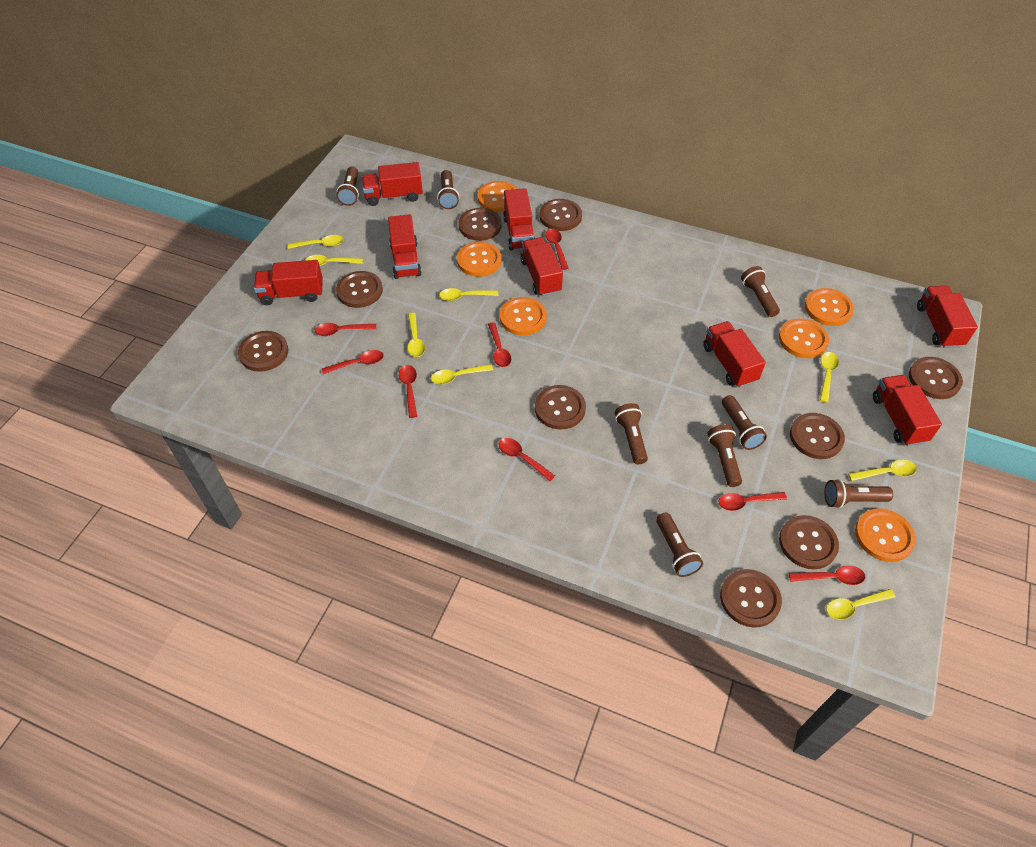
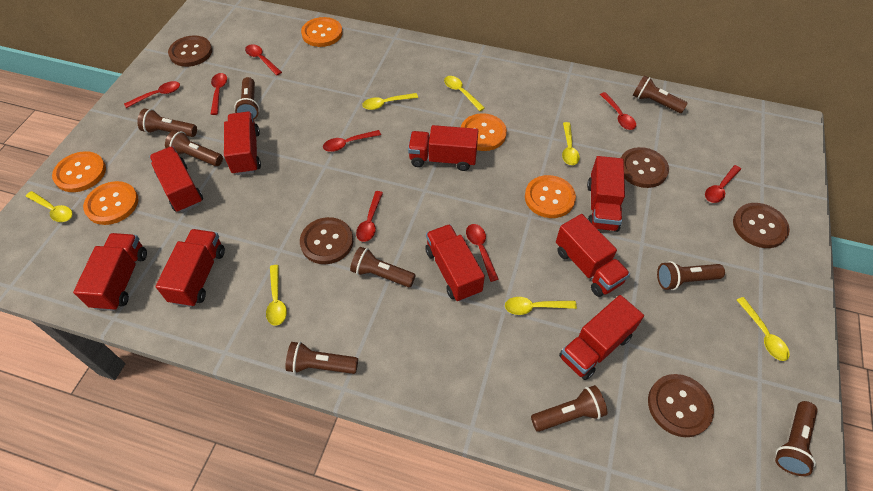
brown button: [238,331,288,372] [336,271,383,308] [458,208,502,241] [535,385,586,430] [539,199,582,231] [720,569,782,628] [779,515,839,569] [790,413,845,459] [909,357,963,399] = 9 -> [168,35,212,67] [300,217,353,264] [621,147,669,188] [648,374,714,437] [733,203,790,248] = 5
brown flashlight: [336,166,359,206] [437,170,459,209] [615,403,648,464] [656,513,703,577] [707,424,742,487] [722,395,767,450] [741,266,780,317] [824,479,893,508] = 8 -> [137,109,197,137] [165,130,223,166] [234,77,260,119] [285,342,358,374] [350,247,416,287] [531,385,608,432] [633,76,688,113] [657,261,725,290] [775,401,818,476] = 9
orange button: [457,242,501,277] [478,181,517,212] [500,297,547,335] [779,318,829,358] [805,288,854,326] [855,508,916,562] = 6 -> [52,151,106,192] [83,181,139,225] [301,17,343,47] [461,113,507,151] [525,175,576,218] = 5
red truck: [254,260,323,305] [362,162,423,206] [388,214,422,279] [503,188,535,251] [520,237,563,296] [703,321,766,388] [873,375,942,446] [917,286,978,348] = 8 -> [73,233,147,311] [149,147,203,212] [156,229,225,307] [224,112,261,175] [408,125,478,171] [425,224,485,302] [556,214,630,297] [559,295,644,380] [587,156,625,232] = 9
yellow spoon: [287,235,344,249] [305,255,363,266] [408,313,425,357] [431,364,493,384] [439,288,498,301] [820,352,839,403] [826,589,896,620] [848,460,917,481] = 8 -> [26,191,73,222] [266,265,287,325] [362,93,418,110] [444,76,485,111] [505,297,577,315] [562,122,580,165] [737,297,789,361] = 7

